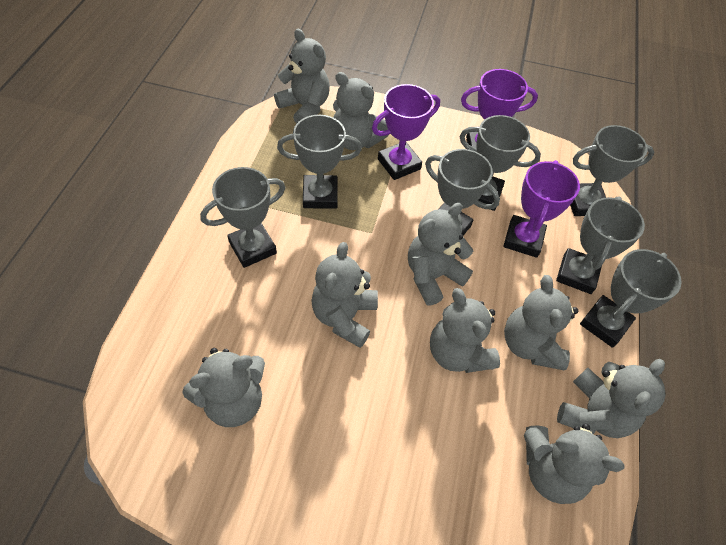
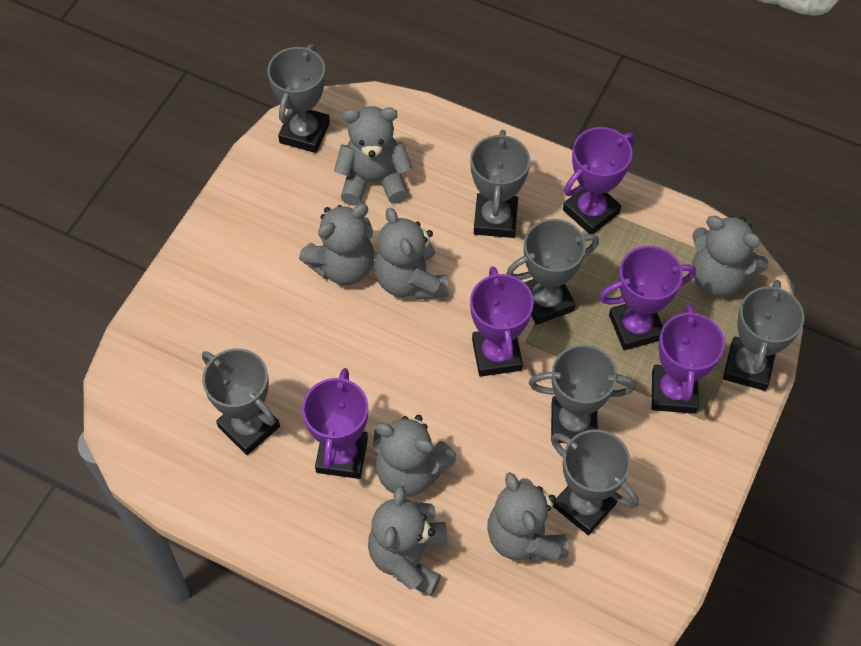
grey teddy bear: [182,348,265,427] [274,29,330,123] [311,242,378,348] [333,72,388,150] [408,203,473,306] [430,288,500,373] [504,275,578,370] [524,424,625,504] [557,359,665,438] = 9 -> [299,204,374,286] [334,106,412,206] [368,486,447,596] [373,415,456,497] [374,208,449,300] [487,472,569,561] [692,215,768,296] = 7
purple trophy: [372,84,440,180] [461,69,538,148] [503,160,580,258] = 3 -> [302,368,368,479] [470,266,534,377] [563,127,635,234] [599,246,696,350] [652,304,725,414] = 5

